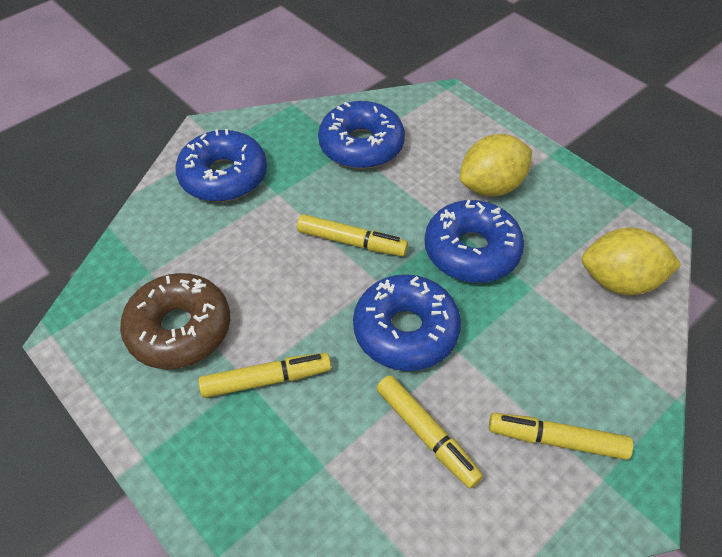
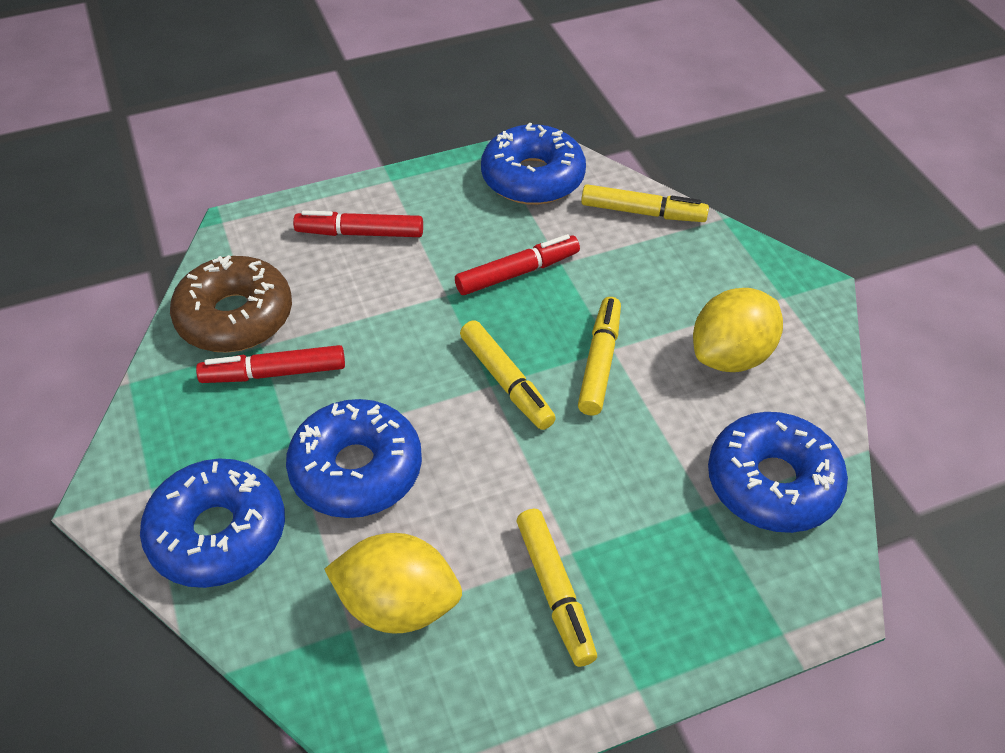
red marker: none = 0 -> [196,345,345,383] [293,210,423,237] [455,234,580,295] = 3

